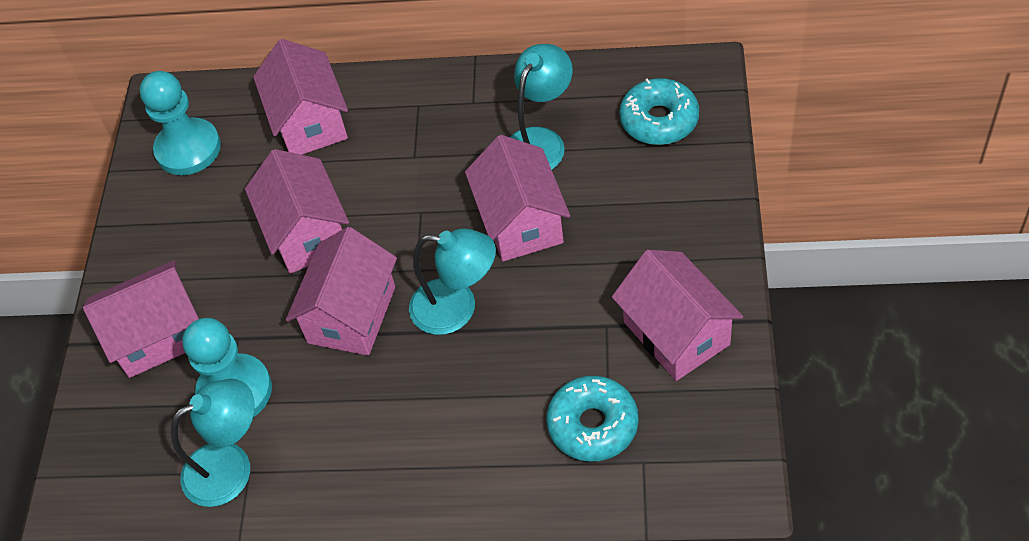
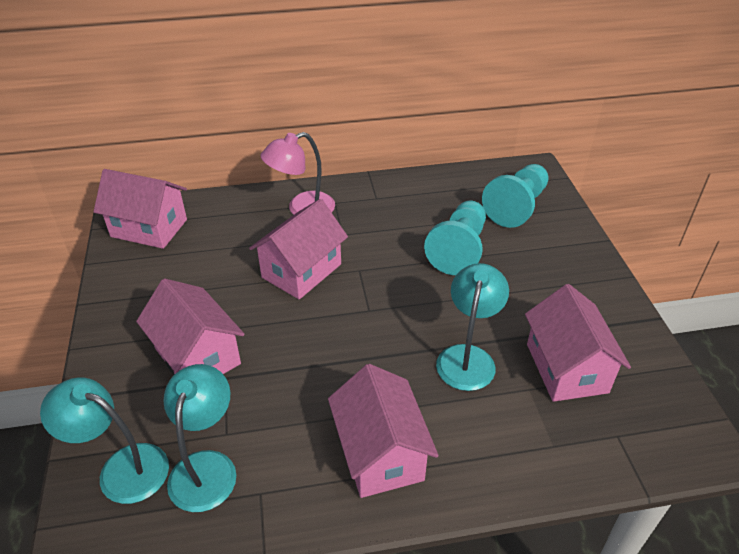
pink house: [83,260,199,378] [245,149,349,274] [253,39,348,155] [286,227,397,356] [465,135,570,262] [612,250,743,381] = 6 -> [93,169,187,249] [136,279,245,375] [249,199,348,300] [328,364,439,498] [525,284,631,402] = 5
pink lamp: none = 0 -> [261,132,335,215] = 1
turquoise donut: [546,376,639,462] [619,78,699,145] = 2 -> none = 0

